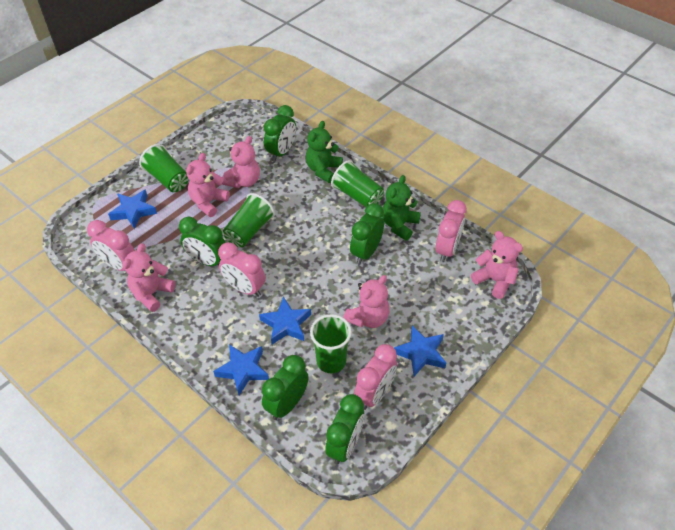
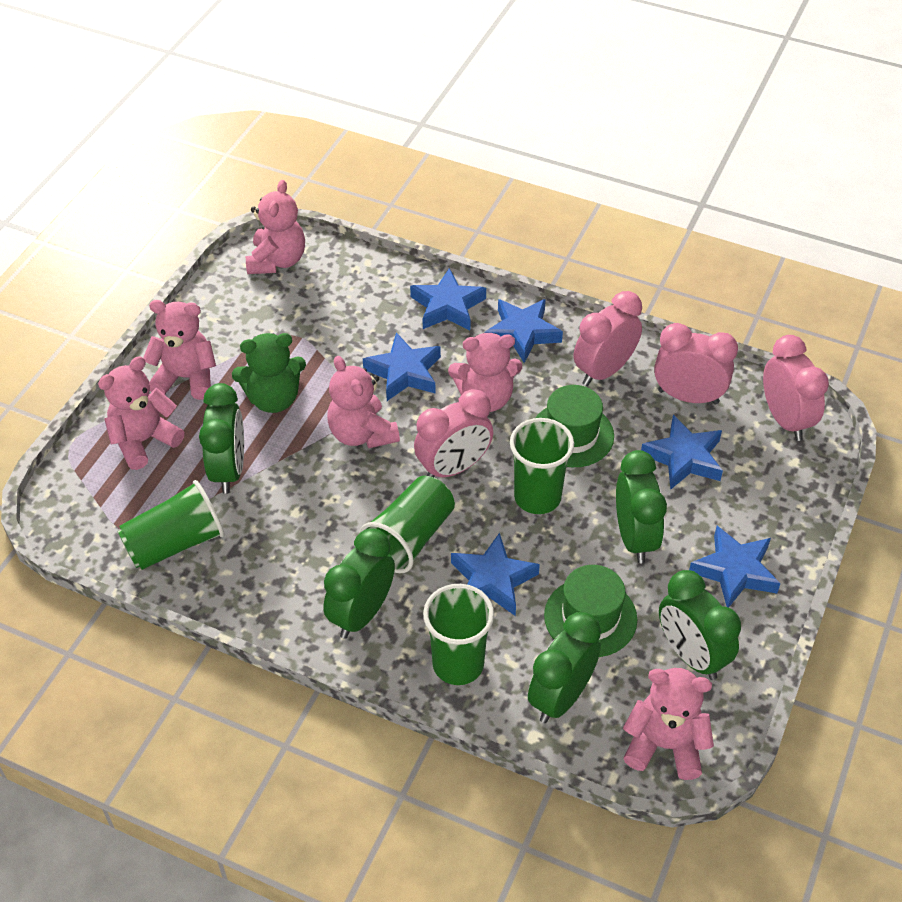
blue star: [108,189,157,229] [213,344,269,395] [259,297,311,344] [394,326,446,376] = 4 -> [363,332,441,401] [410,268,486,330] [451,533,540,616] [485,299,563,363] [641,415,723,490] [689,526,781,607] = 6
green hat: none = 0 -> [535,385,614,467] [544,565,637,657] = 2
green teddy bear: [306,121,343,183] [382,175,421,241] = 2 -> [232,333,306,413] = 1
pink teddy bear: [122,243,176,312] [186,153,230,217] [222,136,260,188] [343,275,390,328] [471,231,523,299] = 5 -> [98,356,184,470] [143,300,216,400] [246,180,305,274] [327,356,400,448] [448,333,522,412] [623,668,714,780] = 6

